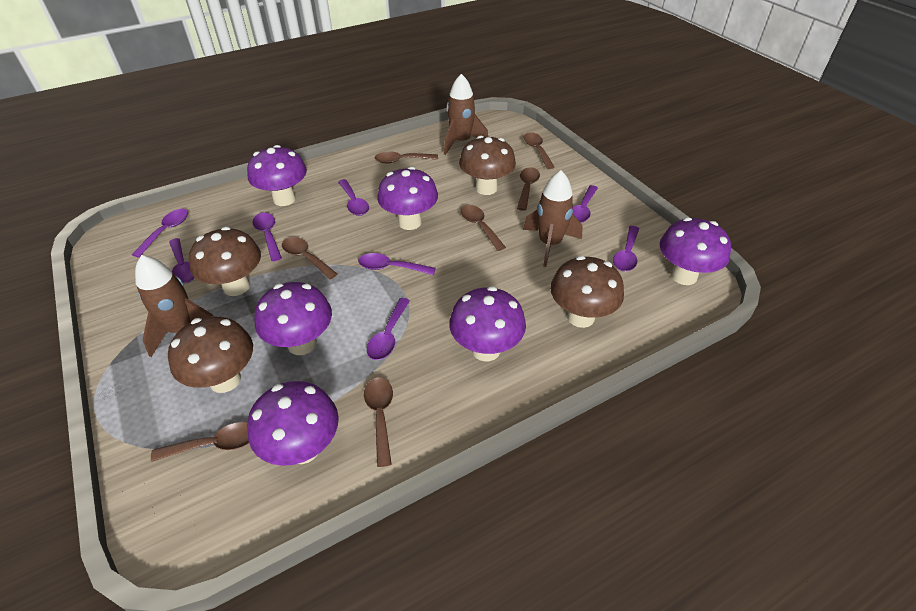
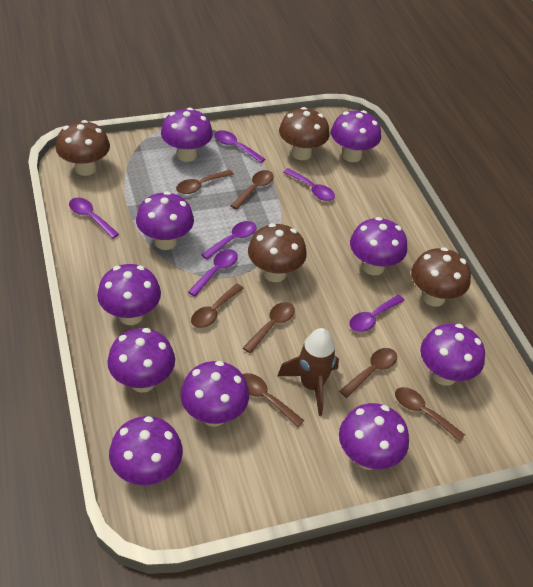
brown rocket: [135,255,214,357] [444,74,488,155] [523,170,583,267] = 3 -> [278,328,339,416] = 1
purple mushroom: [247,145,307,206] [247,381,339,466] [254,282,332,355] [377,167,438,230] [449,286,526,362] [660,217,731,285] = 6 -> [97,264,161,325] [107,328,175,393] [109,416,183,485] [136,191,194,250] [161,108,213,162] [180,361,249,427] [331,110,381,162] [339,403,409,470] [350,217,407,275] [420,324,485,386] = 10
purple spoon: [132,209,188,258] [169,238,194,283] [253,213,282,261] [338,179,369,216] [358,253,436,275] [367,298,410,360] [572,185,598,223] [613,226,639,272] = 8 -> [69,198,119,239] [188,249,238,296] [201,221,257,260] [214,130,265,163] [284,168,335,201] [349,295,405,332] = 6

